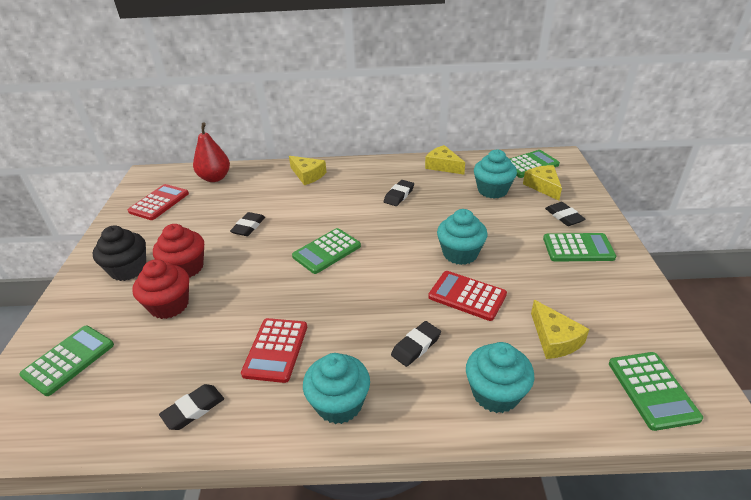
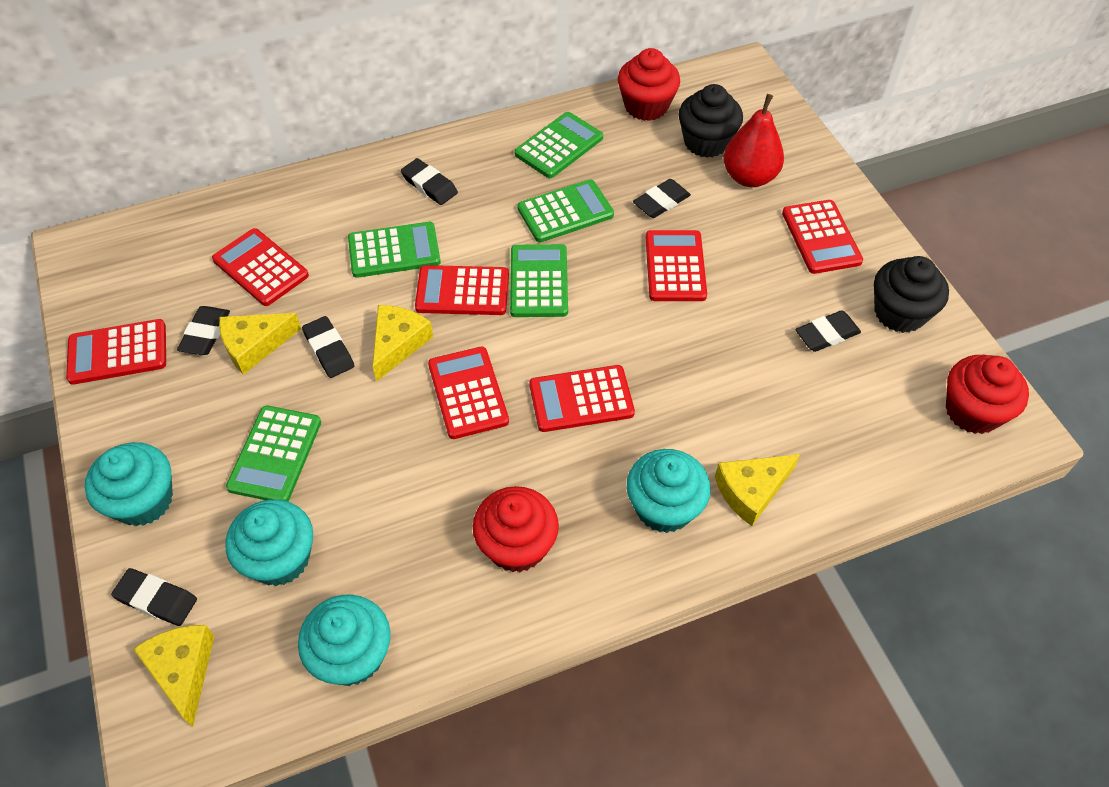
black cupcake: [93,225,146,281] = 1 -> [678,84,743,158] [874,256,949,333] = 2
black eraser: [159,384,224,430] [230,212,265,236] [384,180,414,206] [391,321,441,367] [545,202,586,226] = 5 -> [111,568,197,626] [177,306,230,355] [302,316,354,378] [401,158,458,205] [633,179,691,218] [795,310,861,352] = 6
red calculator: [128,184,189,220] [241,318,307,383] [428,271,507,321] = 3 -> [66,319,166,385] [212,228,309,306] [415,265,509,315] [428,347,509,439] [529,365,635,432] [646,230,707,301] [782,200,863,274] = 7
red cupcake: [132,259,189,319] [153,224,204,278] = 2 -> [473,486,559,572] [618,48,680,121] [946,355,1029,434] = 3

